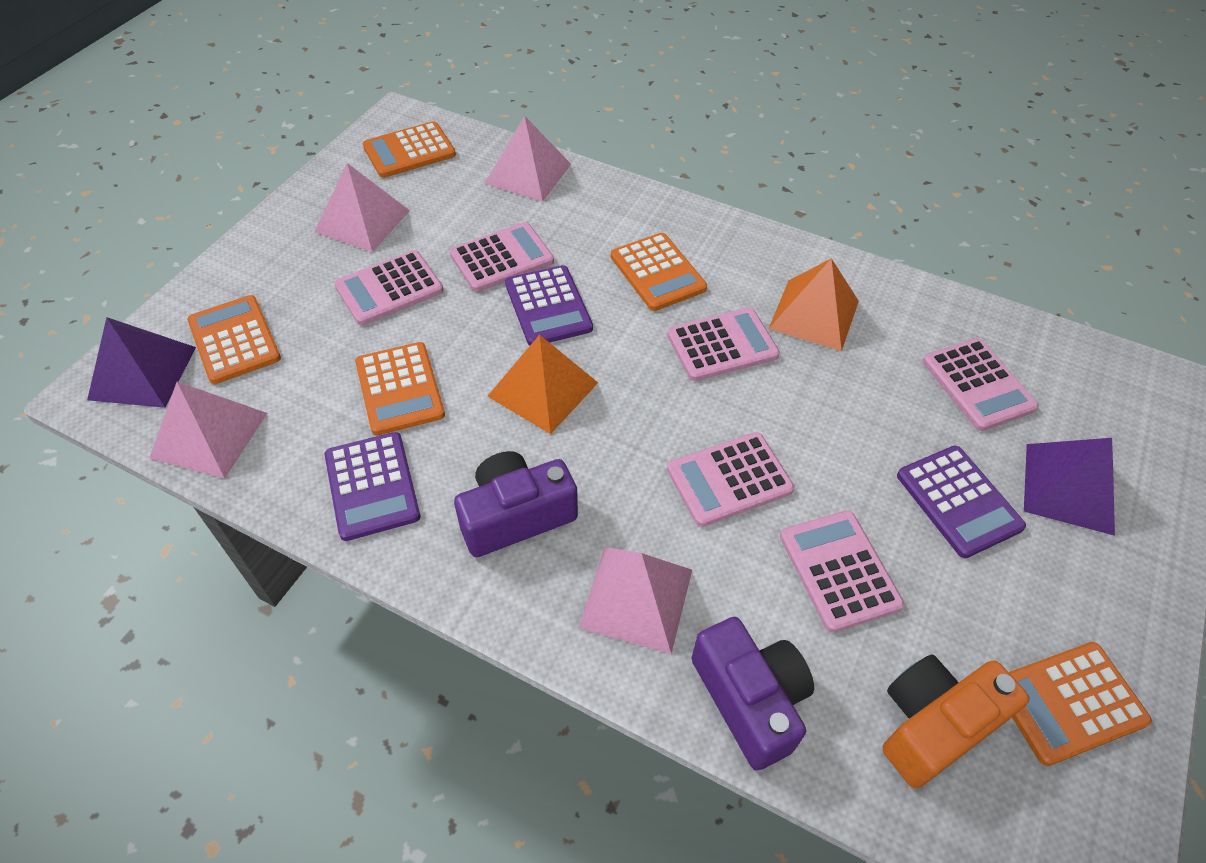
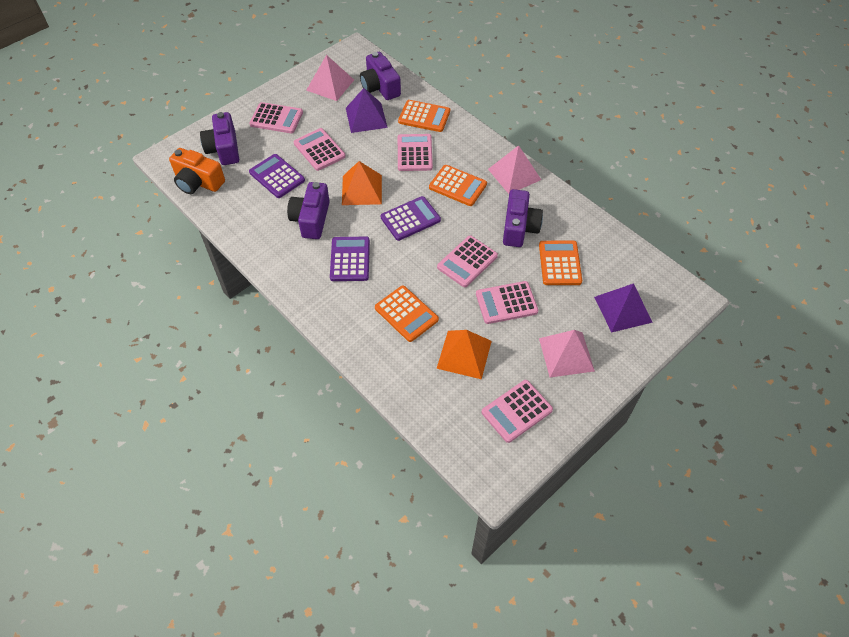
orange calculator: [187,295,281,384] [355,342,445,435] [363,121,456,178] [611,233,707,311] [1009,642,1152,766] = 5 -> [375,286,439,342] [398,100,450,132] [429,165,487,206] [539,241,582,285] = 4
pink pyramid: [149,382,267,479] [314,163,410,252] [485,116,571,202] [579,547,692,654] = 4 -> [306,55,354,101] [488,145,541,194] [539,330,595,377] = 3
purple camera: [454,451,578,557] [691,617,814,770] = 2 -> [200,112,239,165] [287,182,330,239] [360,52,401,100] [503,189,543,247] = 4

